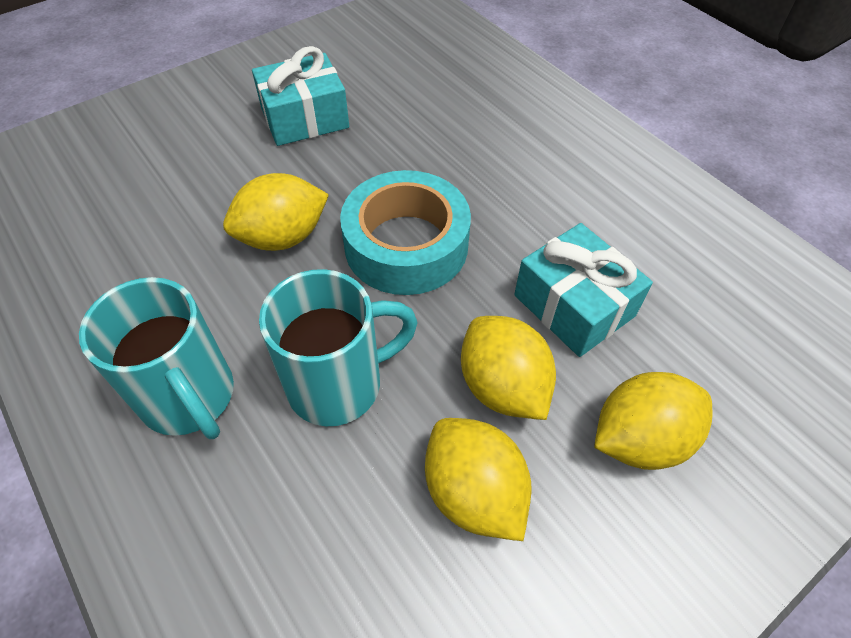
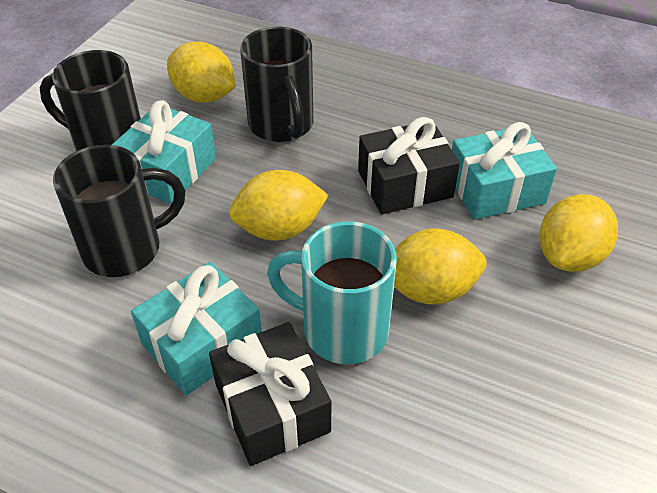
black gift: none = 0 -> [209,322,331,466] [358,117,460,214] = 2
black mug: none = 0 -> [40,50,141,151] [53,145,185,277] [240,27,313,142] = 3
turquoise gift: [252,46,349,146] [514,223,653,357] = 2 -> [112,100,216,204] [131,262,262,395] [452,122,557,219] = 3
turquoise mug: [79,277,234,439] [259,269,418,426] = 2 -> [267,222,397,364] = 1
turquoise tape: [340,170,471,295] = 1 -> none = 0

